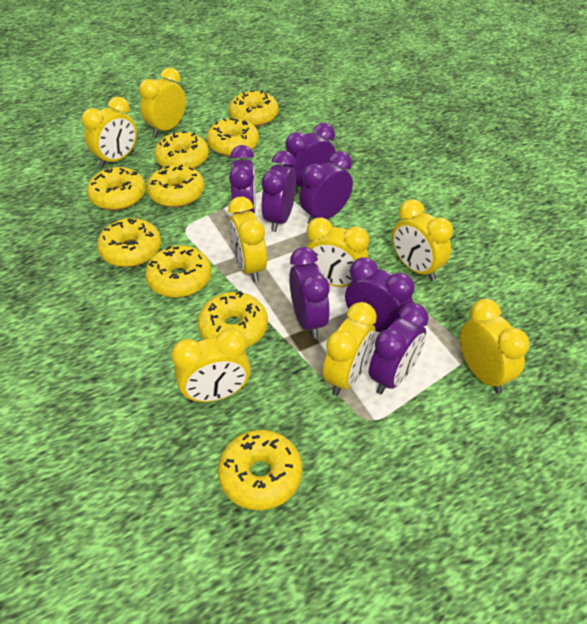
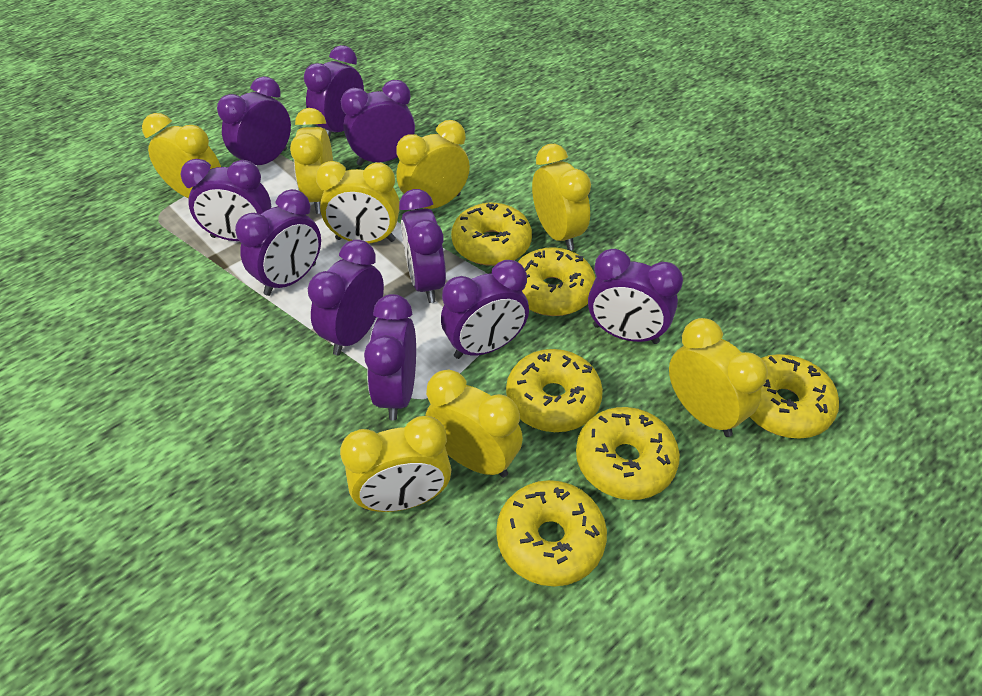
purple clock: [229,145,256,214] [261,151,296,232] [283,123,336,189] [289,247,330,339] [299,151,353,224] [345,257,414,332] [369,303,429,394] = 7 -> [180,159,271,241] [217,76,291,165] [235,189,321,296] [304,45,364,139] [308,239,384,355] [341,80,415,166] [364,294,416,420] [399,189,446,303] [441,260,529,359] [588,249,683,344] = 10
yellow donut: [87,167,146,210] [97,218,161,267] [145,246,211,298] [147,164,204,208] [154,131,209,169] [198,291,268,348] [206,118,259,156] [218,430,302,510] [229,90,279,127] = 9 -> [451,203,532,266] [496,480,607,587] [506,349,603,432] [518,247,595,316] [576,407,680,500] [750,354,839,439] = 6

